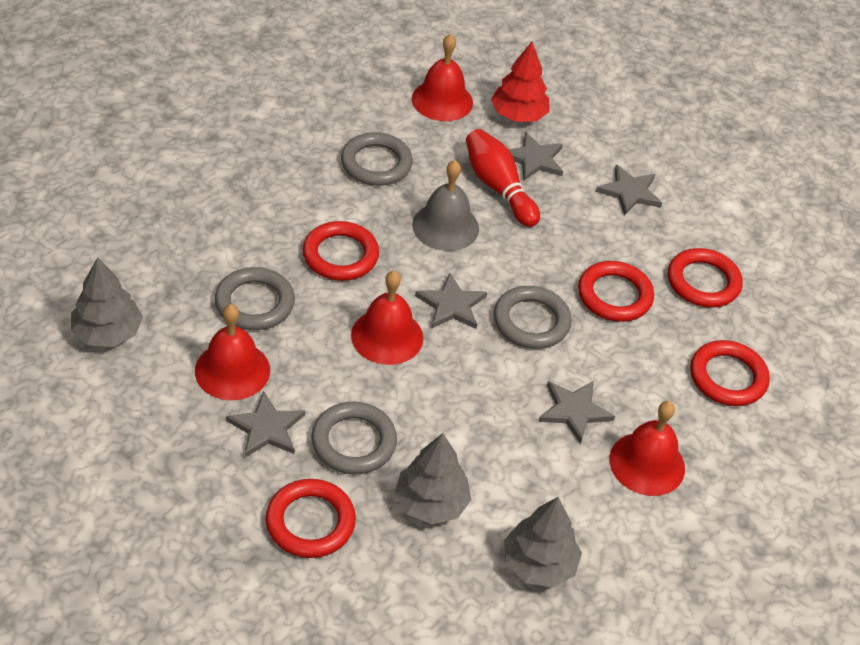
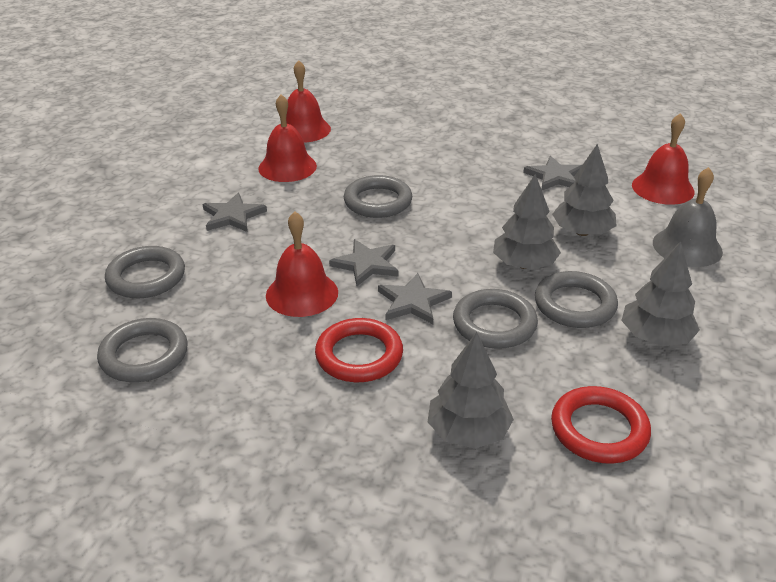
grey ring: [215,267,295,330] [311,402,397,475] [341,132,413,186] [494,286,572,349] = 4 -> [97,318,188,382] [105,246,185,298] [344,175,412,218] [453,289,538,349] [535,271,618,328] = 5
grey star: [226,391,305,458] [415,273,487,329] [509,132,563,180] [539,381,615,444] [596,165,662,216] = 5 -> [202,193,267,232] [329,239,399,286] [378,273,452,324] [523,156,582,190] = 4
grey tree: [71,257,143,347] [395,433,471,524] [504,497,582,588] = 3 -> [428,332,514,449] [493,174,561,270] [552,144,616,236] [621,242,700,346] = 4
red bowling pin: [466,129,540,227] = 1 -> none = 0
red ring: [266,479,356,558] [303,221,379,281] [578,261,654,322] [668,248,743,308] [690,340,770,406] = 5 -> [315,318,403,382] [551,386,651,464] = 2
red tree: [491,42,550,122] = 1 -> none = 0

